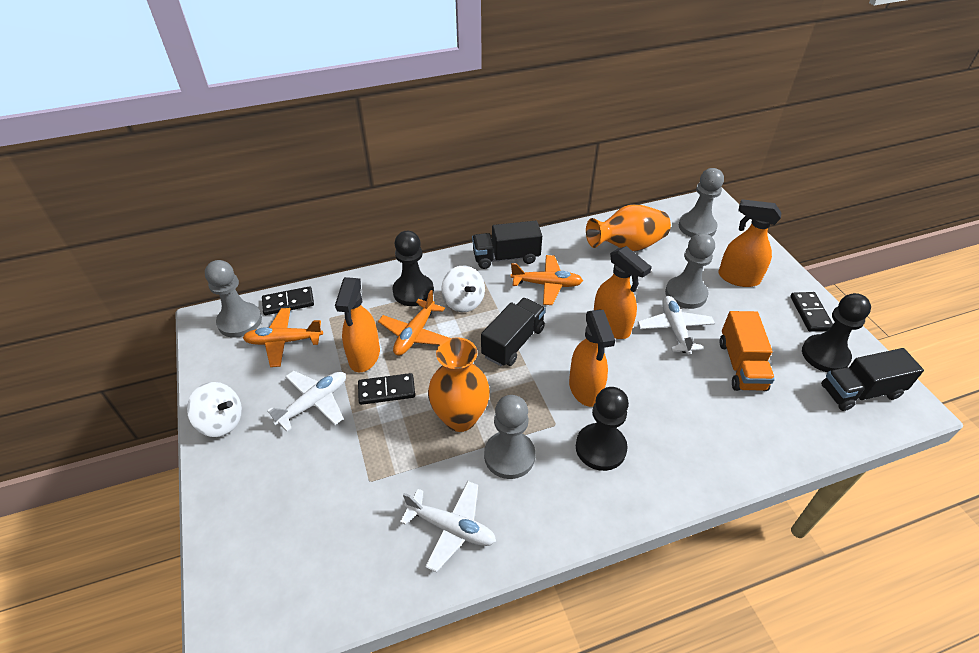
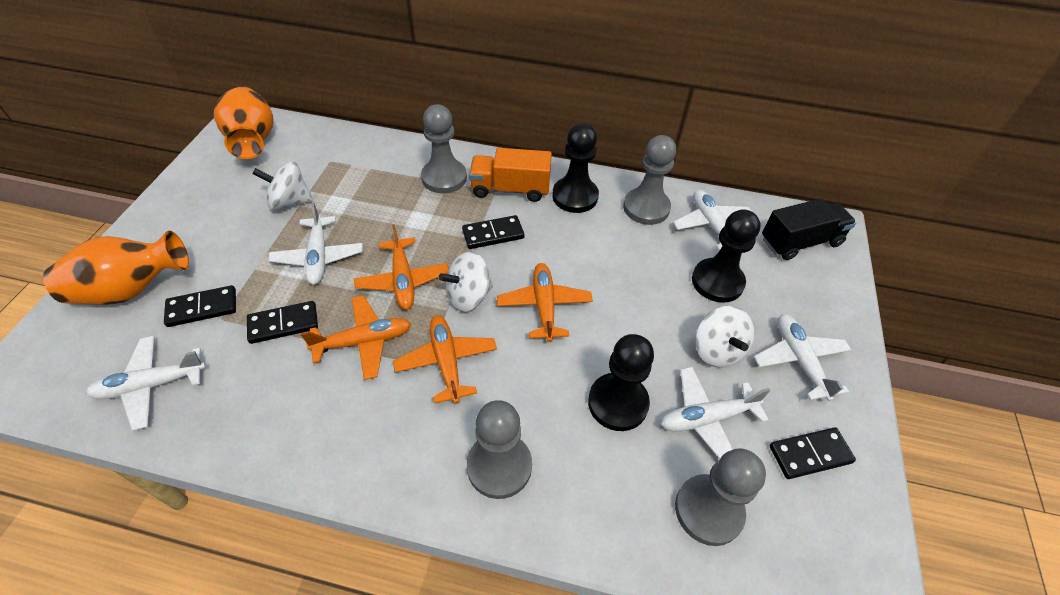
black domino: [262,286,314,315] [358,373,415,405] [790,292,833,332] = 3 -> [164,285,236,327] [247,301,318,344] [462,215,524,249] [770,427,856,479] = 4
black truck: [472,220,542,269] [481,298,546,366] [821,348,924,411] = 3 -> [762,198,856,260] = 1
orange plane: [243,308,323,367] [378,290,450,356] [511,255,583,305] = 3 -> [301,295,411,380] [354,224,449,310] [393,315,497,404] [497,263,593,342] = 4
orange spray bottle: [335,277,380,372] [569,310,615,407] [594,246,652,339] [718,199,781,287] = 4 -> none = 0
white plane: [267,371,346,432] [400,481,496,573] [638,296,715,355] = 3 -> [86,336,206,431] [268,202,363,285] [661,367,771,459] [673,190,751,251] [754,314,851,402] = 5
white spinning top: [187,382,242,437] [441,266,485,312] = 2 -> [252,162,313,210] [439,251,493,312] [695,306,754,368] = 3

